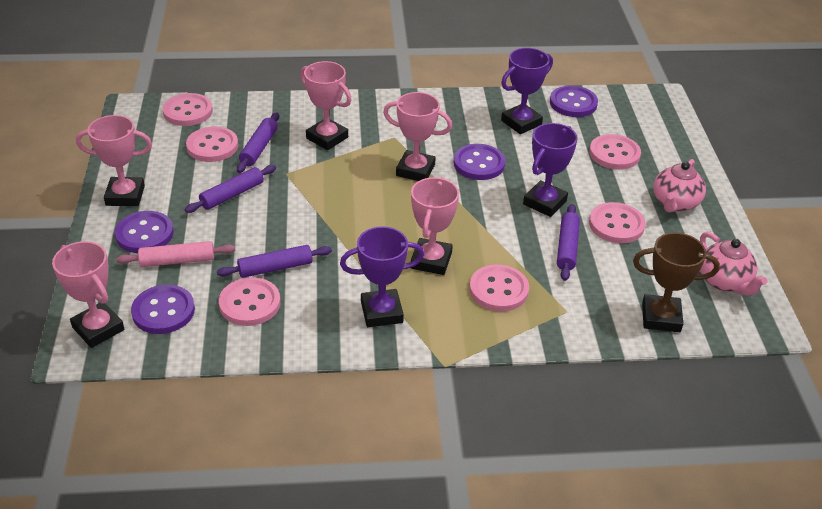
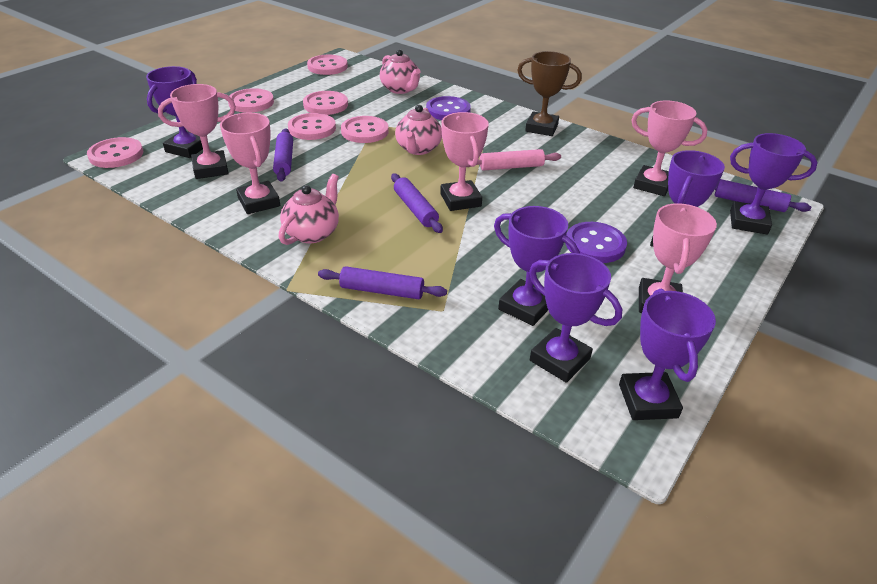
pink teapot: [653,159,706,213] [700,232,768,296] = 2 -> [279,174,339,245] [380,49,420,94] [395,105,442,155] = 3
purple button: [115,211,174,253] [131,285,195,334] [453,144,505,180] [550,85,598,117] = 4 -> [426,96,471,120] [566,222,627,263] = 2
purple trophy: [340,227,424,327] [501,48,553,134] [523,123,578,217] = 3 -> [146,66,203,158] [494,206,580,326] [529,253,622,383] [619,289,716,420] [650,150,725,247] [730,133,818,234] = 6

